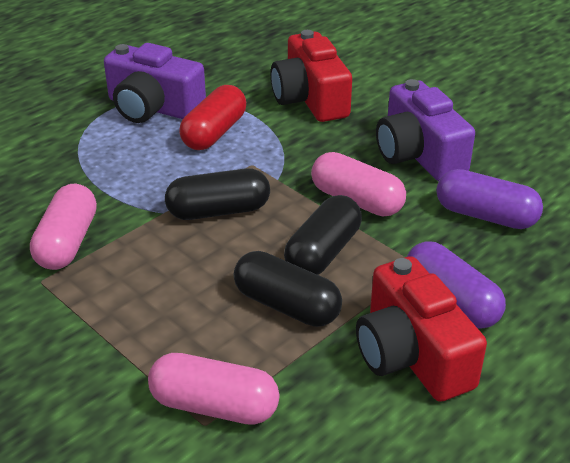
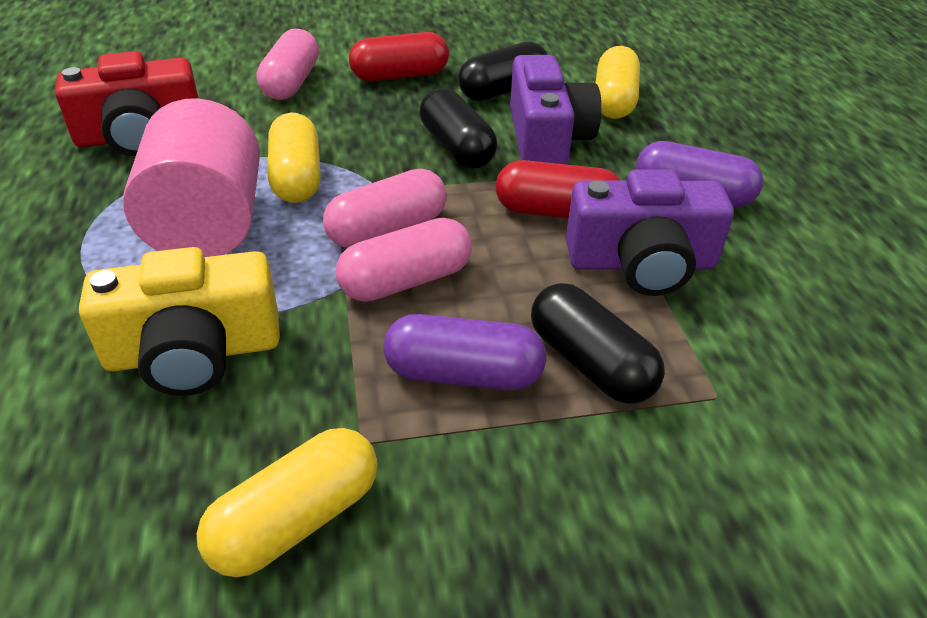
pink cylinder: none = 0 -> [123,98,260,257] = 1
red camera: [271,30,352,122] [356,256,487,402] = 2 -> [55,51,198,156] = 1
red capsule: [179,85,246,150] = 1 -> [349,32,449,81] [496,160,621,218] = 2
yellow camera: none = 0 -> [79,247,280,396] = 1
yellow capsule: none = 0 -> [197,428,378,577] [268,113,321,203] [595,46,640,119] = 3

